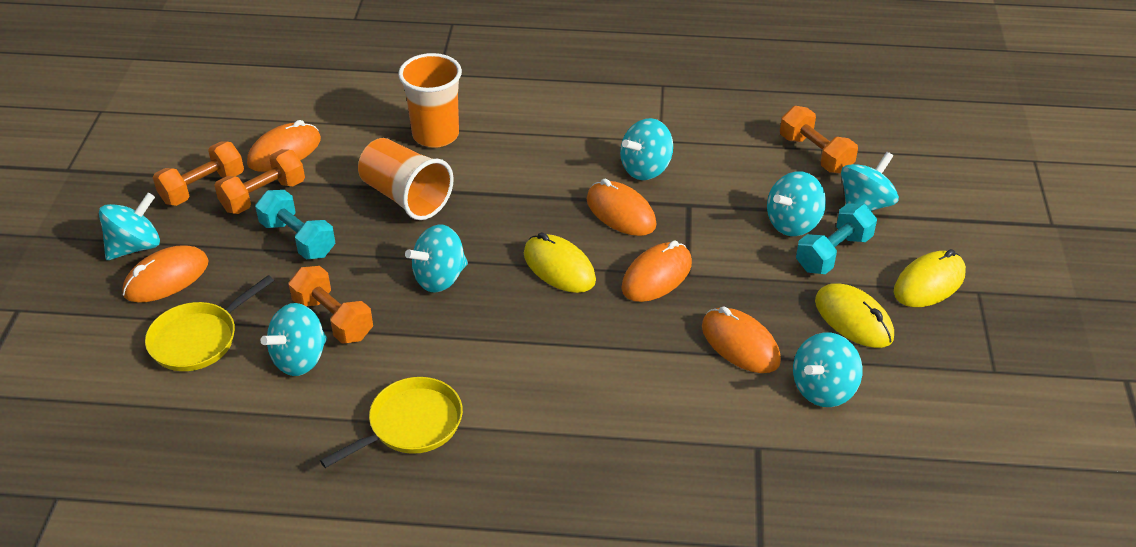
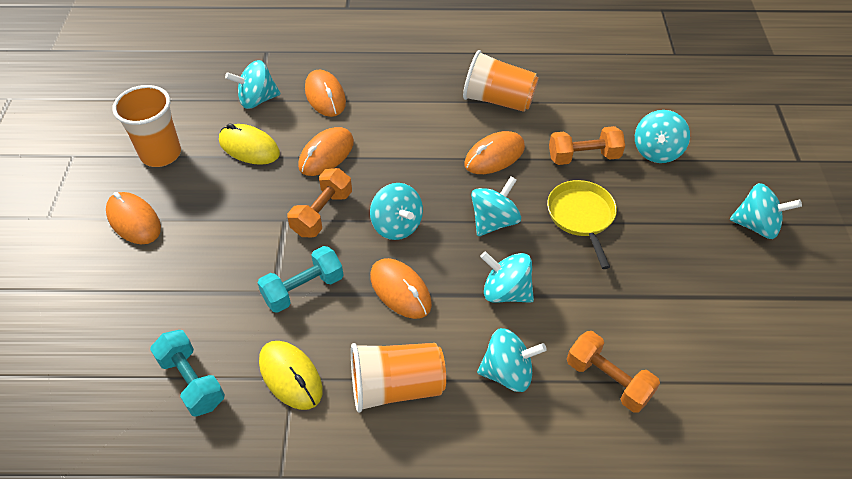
orange cup: [358,138,454,220] [398,53,462,148] = 2 -> [112,85,181,167] [351,343,446,413] [463,50,539,112] = 3
orange dumbbell: [153,141,244,206] [214,149,305,214] [289,266,373,344] [780,106,858,174] = 4 -> [287,168,352,237] [549,126,625,165] [567,331,660,413] = 3
yellow mouse: [524,232,596,293] [815,283,894,348] [894,249,966,307] = 3 -> [219,123,280,165] [259,341,323,410] = 2
yellow pan: [145,275,274,371] [320,377,463,468] = 2 -> [547,180,617,269] = 1

